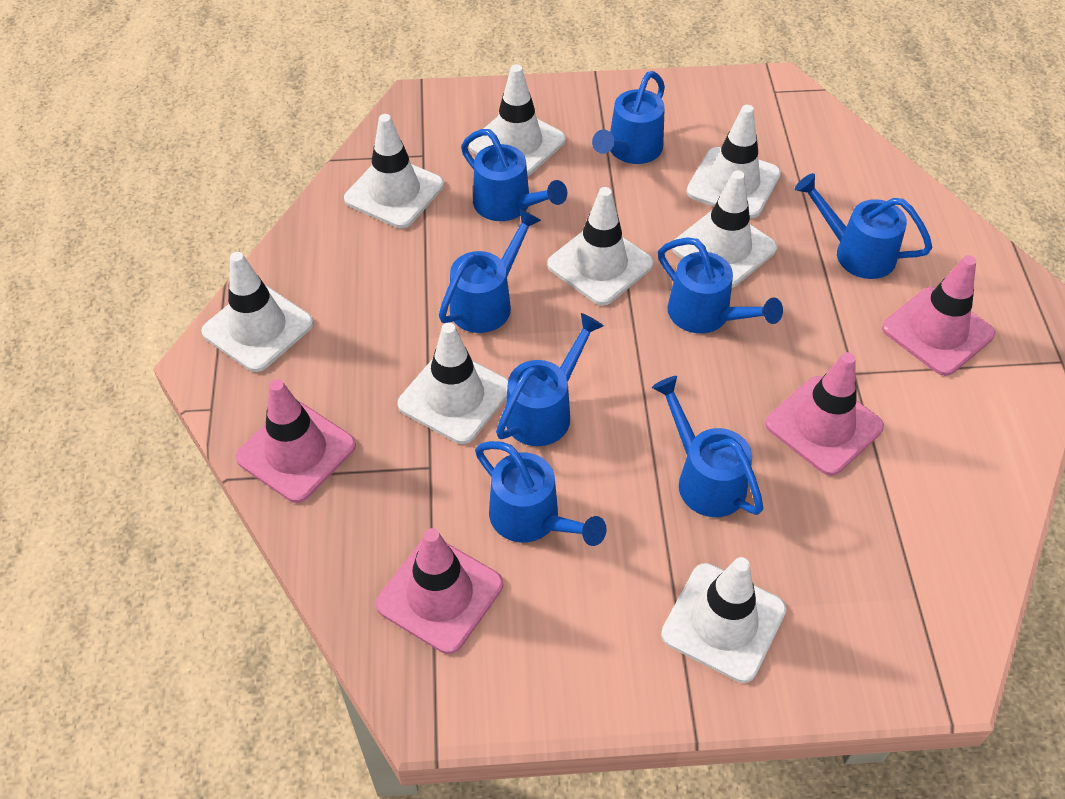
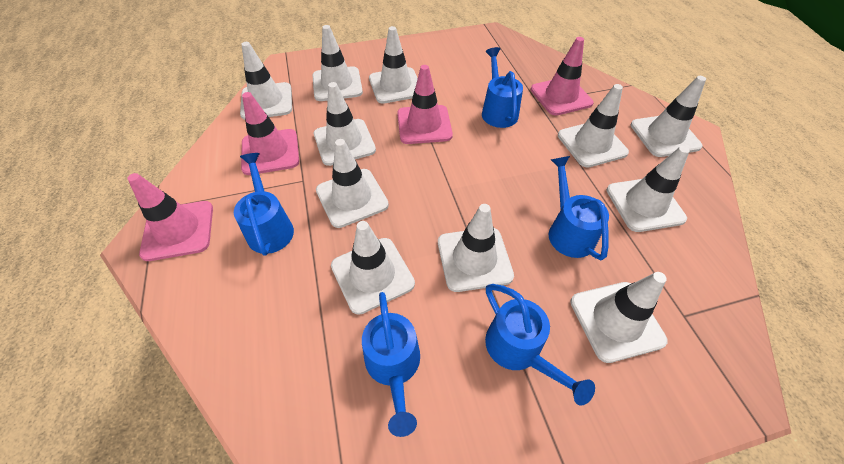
blue watering can: [439,208,541,333] [461,129,567,221] [475,441,607,546] [496,313,604,446] [592,71,665,164] [652,376,763,517] [658,237,783,333] [795,173,933,279] = 8 -> [234,153,294,256] [362,292,420,437] [482,47,523,128] [485,284,595,406] [549,156,609,261] = 5
white traffic cone: [201,252,314,372] [344,114,444,228] [398,322,508,444] [469,64,566,176] [547,187,653,305] [661,557,786,683] [672,170,777,288] [686,105,781,218] = 8 -> [240,42,292,120] [312,25,363,101] [314,82,376,166] [316,139,389,228] [331,221,415,315] [369,26,418,104] [438,204,514,292] [558,84,629,168] [570,272,667,363] [606,146,690,232] [631,76,706,157] = 11

